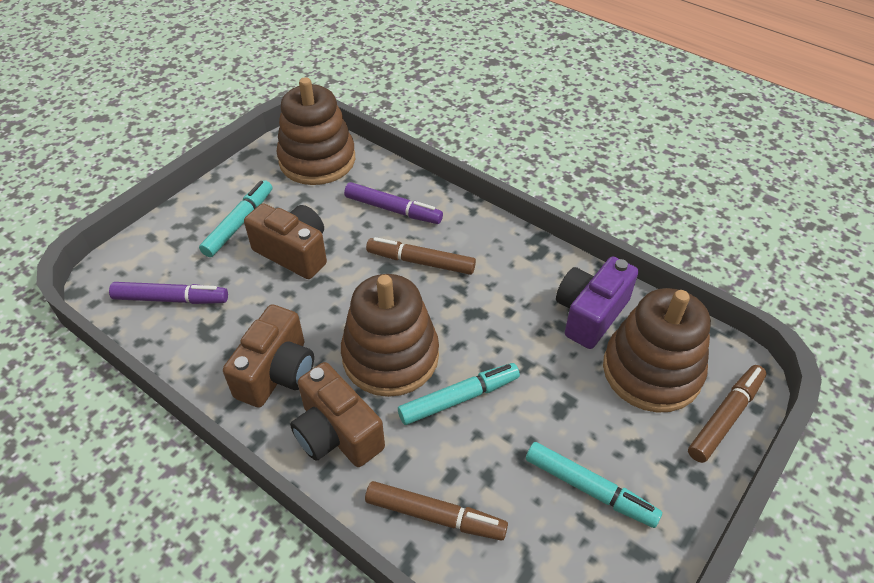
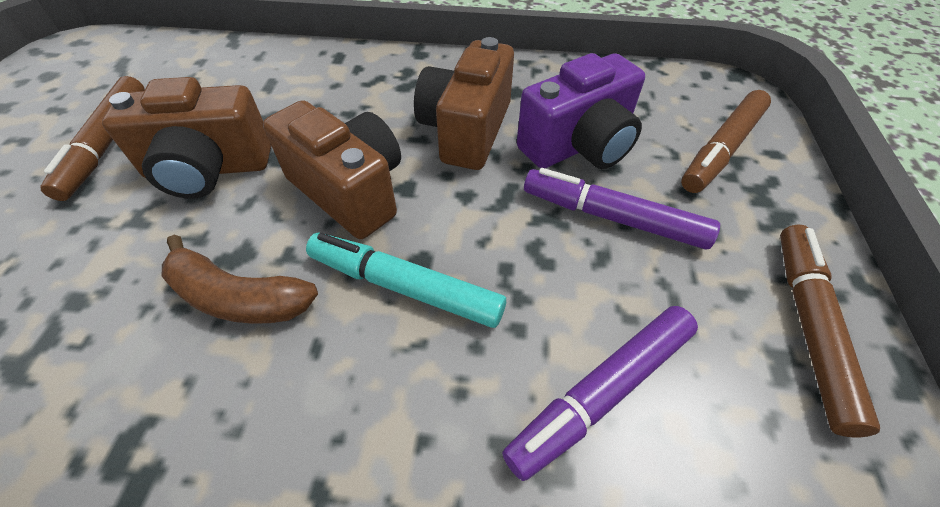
brown banana: none = 0 -> [162,235,318,324] = 1
brown stacking toy: [276,77,355,185] [341,274,439,397] [603,288,711,413] = 3 -> none = 0
turquoise marker: [199,180,272,257] [398,363,520,425] [526,442,662,528] = 3 -> [306,233,506,328] = 1

